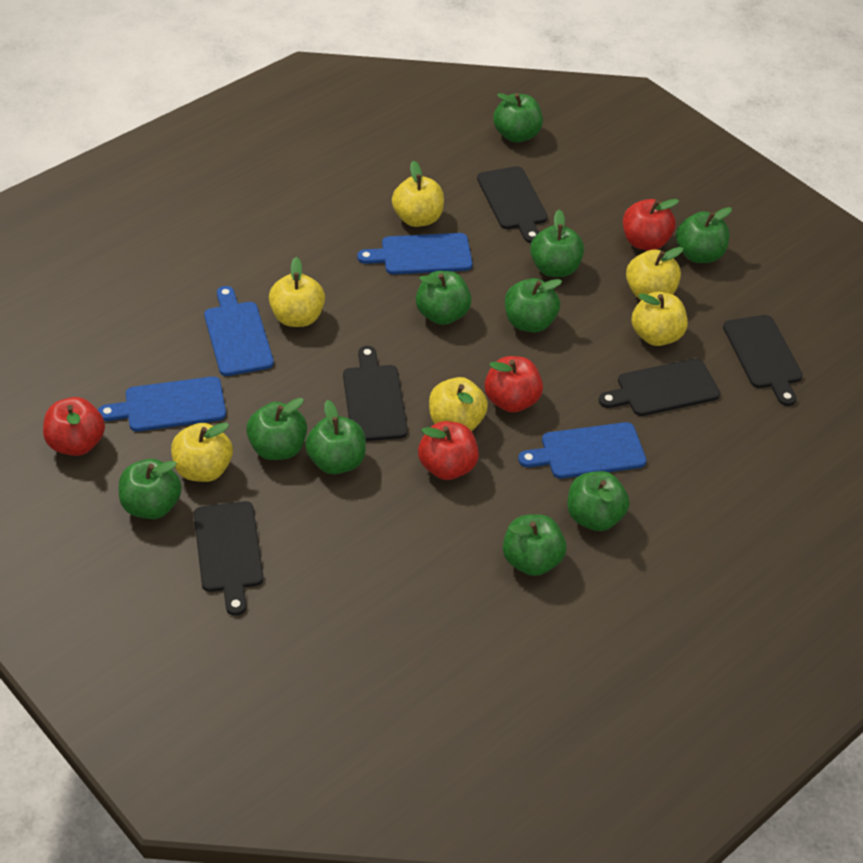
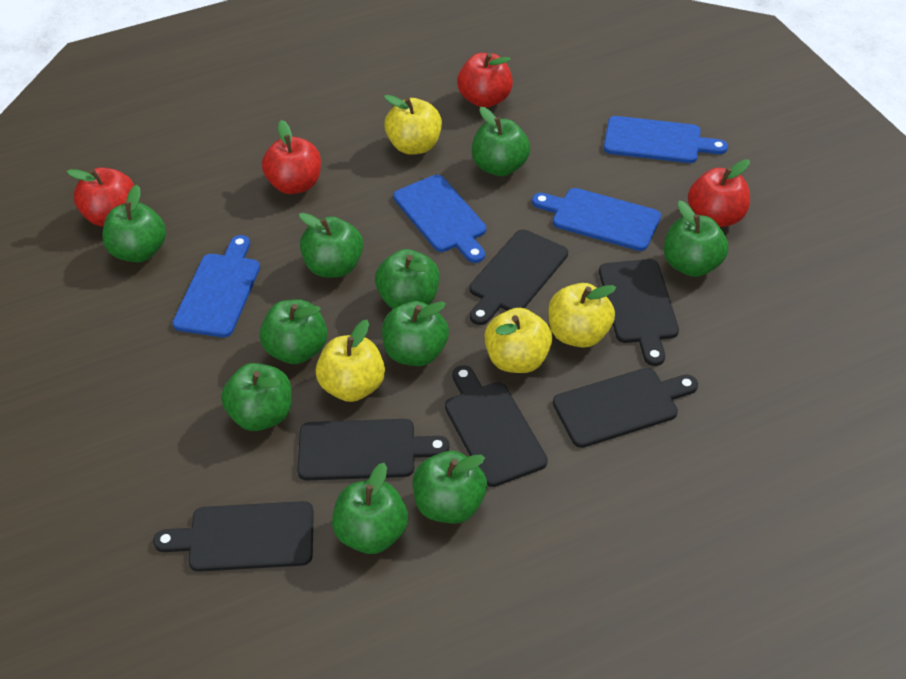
black cutting board: [194,501,264,616] [343,346,408,441] [477,166,548,243] [599,358,720,416] [723,315,803,406] = 5 -> [153,501,314,572] [297,419,449,480] [445,365,548,487] [470,229,568,325] [553,368,698,448] [599,259,679,366] = 6
yellow apple: [171,422,233,482] [269,257,325,327] [392,160,444,227] [429,377,488,431] [626,247,684,300] [631,292,688,346] = 6 -> [316,320,385,402] [384,95,442,155] [484,308,552,373] [548,283,616,348] = 4

